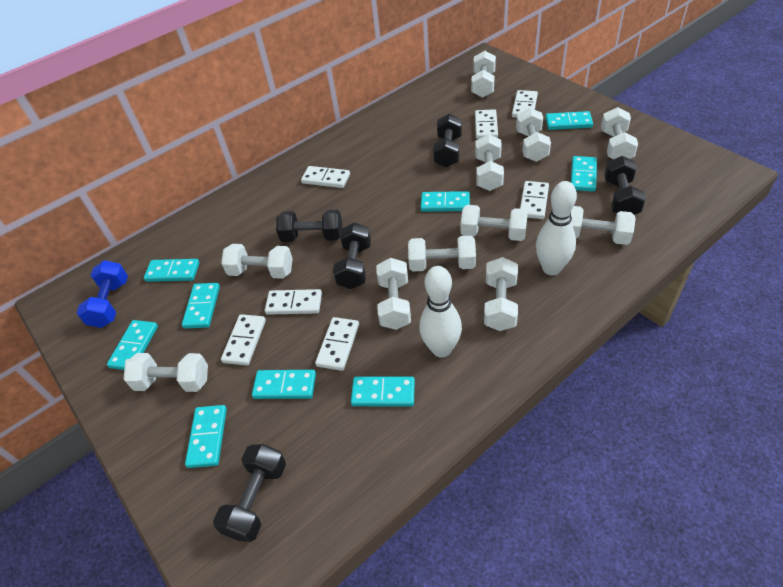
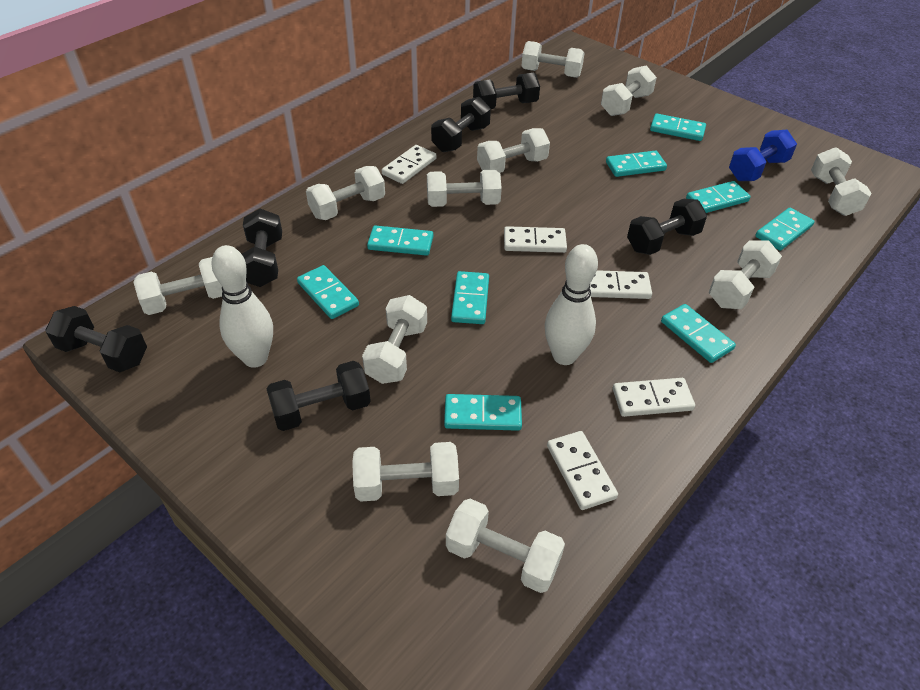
black dumbbell: [213,444,286,542] [276,210,342,242] [333,222,371,289] [433,113,462,167] [604,156,646,215] = 5 -> [45,306,147,372] [242,209,282,287] [266,361,371,431] [431,97,491,152] [473,72,540,109] [627,199,707,255] = 6
white domino: [221,314,266,366] [265,289,322,315] [301,166,350,188] [315,317,359,371] [475,109,498,139] [512,90,538,118] [520,181,549,219] = 7 -> [382,145,437,184] [504,226,567,253] [547,431,618,510] [590,270,652,299] [613,378,695,417] = 5

